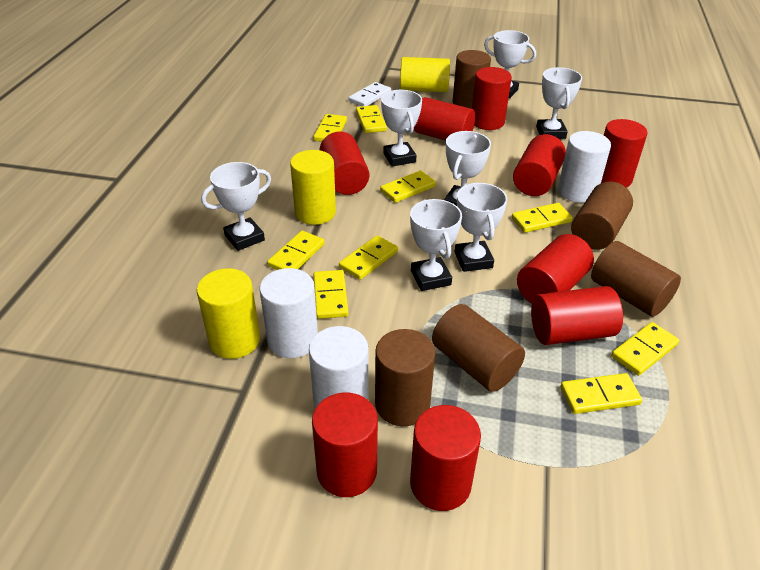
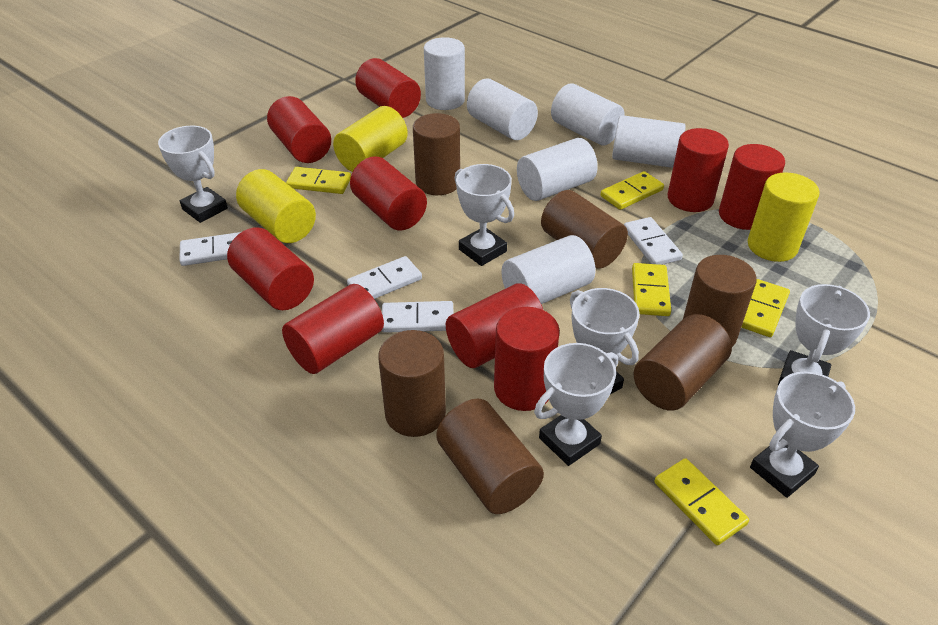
brown cylinder: [375,329,435,426] [432,304,525,392] [453,50,491,109] [571,181,633,250] [591,241,681,317] = 5 -> [378,330,446,437] [413,113,460,195] [436,398,544,514] [541,190,628,269] [634,314,732,411] [683,255,757,347] = 6
white cylinder: [259,268,318,358] [309,326,369,409] [558,131,611,203] = 3 -> [424,37,465,110] [467,78,538,140] [501,235,596,304] [517,138,598,201] [551,83,625,145] [612,115,686,168] = 6
white domino: [349,82,391,106] = 1 -> [179,232,241,266] [347,256,422,299] [382,301,454,333] [624,217,683,265] = 4
white trophy: [201,162,271,251] [381,90,422,167] [410,199,462,291] [444,131,491,206] [455,183,507,272] [484,30,536,98] [536,67,582,139] = 7 -> [158,126,228,223] [455,164,514,266] [534,343,618,466] [570,288,640,394] [750,372,855,498] [778,284,870,385] = 6
yellow domino: [267,231,324,270] [313,270,348,319] [314,114,347,142] [339,235,398,280] [356,105,387,133] [380,170,436,203] [512,203,573,233] [560,373,642,414] [611,322,679,376] = 9 -> [286,167,351,194] [600,171,664,210] [632,263,671,316] [655,458,749,545] [741,279,790,337] = 5

